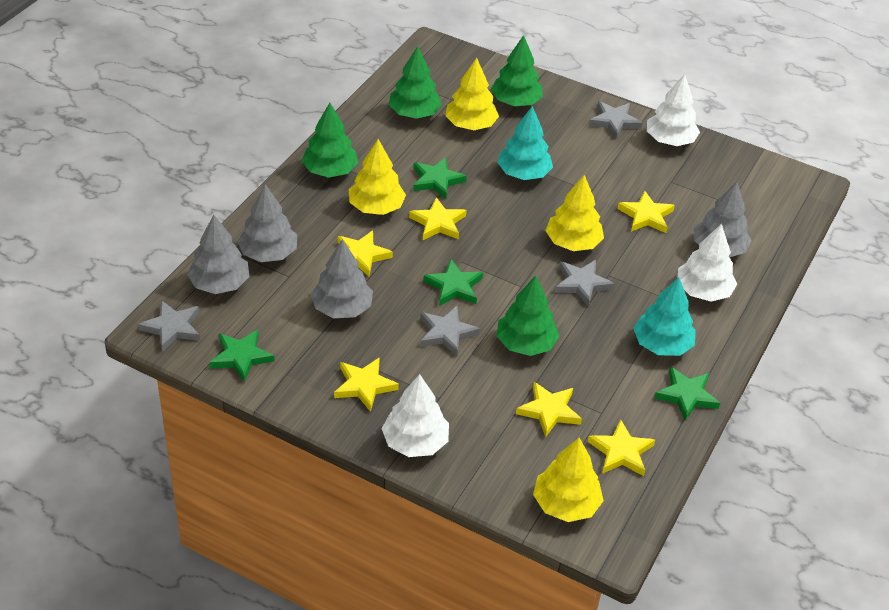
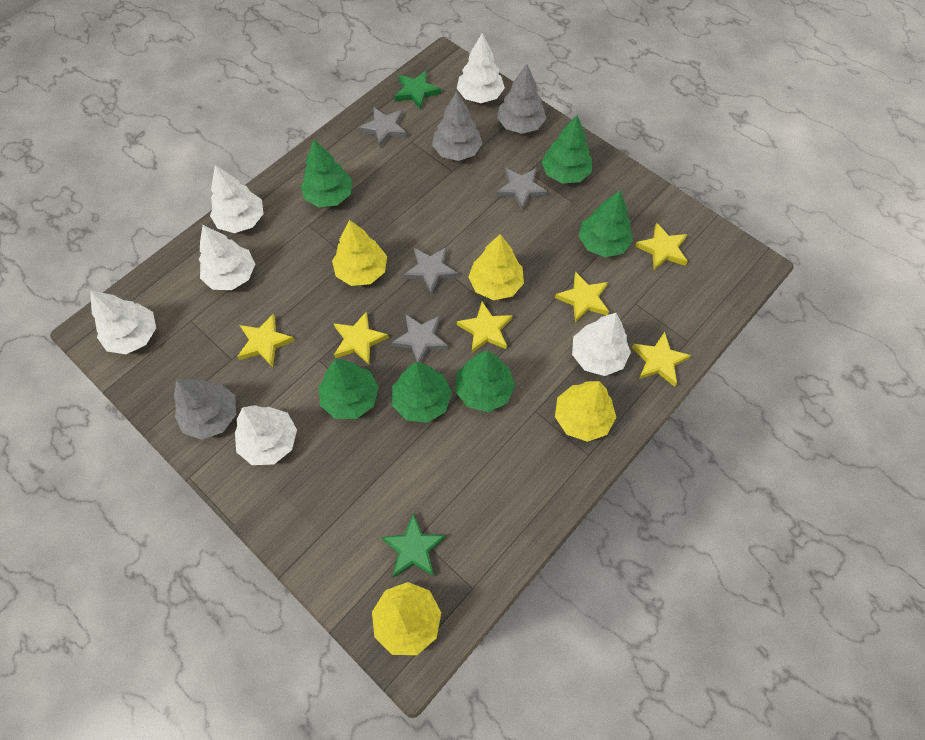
green star: [209,330,275,382] [413,157,467,199] [423,259,483,306] [654,367,720,421] = 4 -> [381,513,446,578] [394,70,441,109] = 2
green tree: [302,103,358,178] [388,46,442,119] [491,35,543,106] [496,275,560,356] = 4 -> [301,140,353,207] [319,359,379,419] [392,362,452,423] [455,350,515,412] [541,115,592,183] [579,190,633,257] = 6
grey tree: [187,215,249,294] [237,184,297,262] [311,239,373,318] [694,182,752,257] = 4 -> [174,379,236,440] [432,91,483,161] [497,64,546,134] = 3
turquoise tree: [497,106,553,180] [633,277,696,356] = 2 -> none = 0
white tree: [381,374,449,457] [647,74,700,146] [678,224,737,302] = 3 -> [90,290,156,354] [199,225,255,290] [210,165,264,233] [235,405,297,465] [457,33,505,103] [572,313,631,376] = 6

